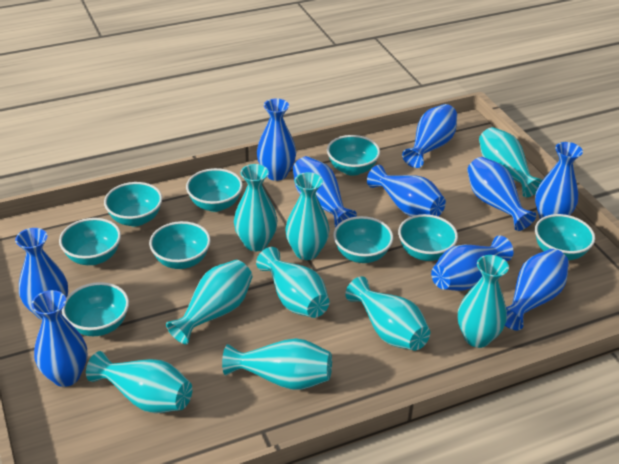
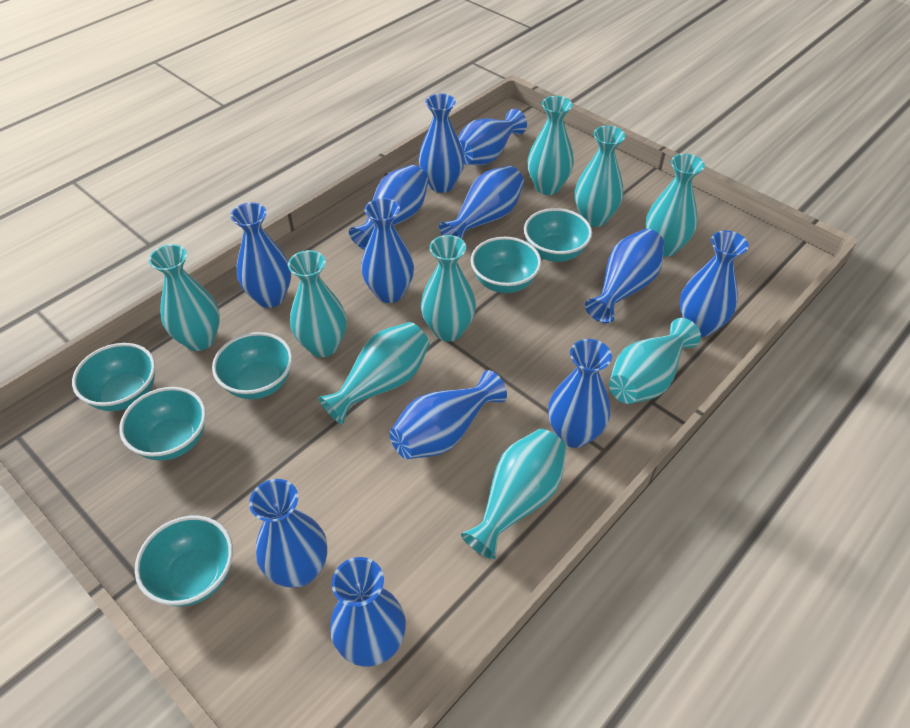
blue vase: [15,228,68,320] [31,290,87,387] [257,98,296,181] [293,156,357,228] [367,165,446,217] [402,104,457,168] [431,236,513,291] [467,157,536,231] [505,249,569,330] [535,142,583,219] = 10 -> [231,202,291,308] [249,479,327,587] [330,557,406,667] [349,165,428,250] [361,198,414,303] [390,370,507,459] [419,93,465,193] [439,166,524,240] [458,109,527,165] [548,339,612,448] [585,229,664,323] [680,231,749,337] = 12
turquoise bowl: [59,218,121,265] [62,282,129,336] [104,182,162,226] [149,221,211,269] [186,168,243,212] [327,135,380,176] [333,216,393,263] [398,214,458,261] [535,214,595,260] = 9 -> [72,343,156,411] [119,387,206,461] [135,516,233,606] [212,332,293,399] [471,237,541,293] [524,208,592,262] = 6

